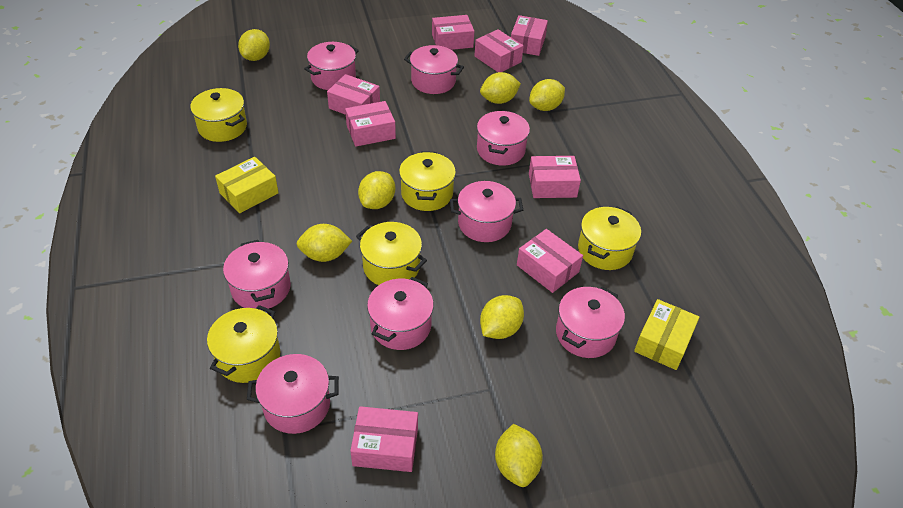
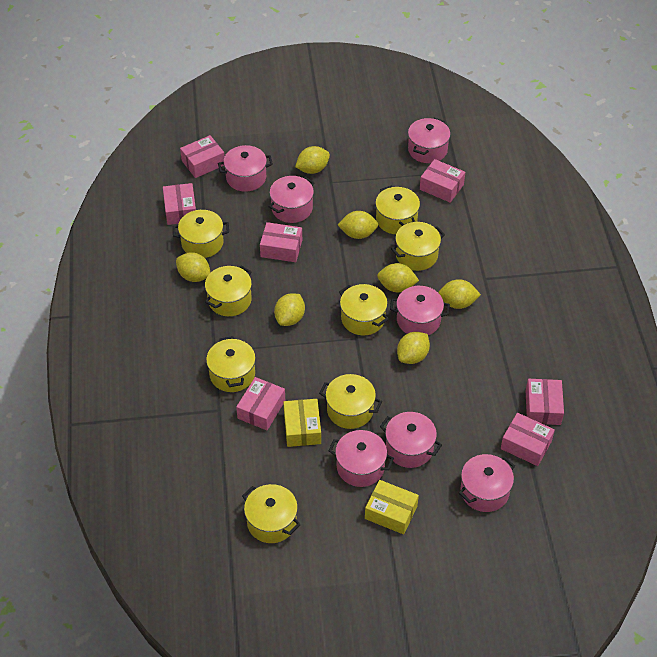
pink box: [327,74,380,115] [345,101,396,147] [350,406,418,472] [432,15,474,50] [474,29,524,72] [511,15,548,56] [517,229,583,293] [529,156,581,198] = 8 -> [163,183,196,225] [180,135,225,178] [236,377,285,430] [260,222,302,262] [420,159,465,203] [501,413,555,466] [526,379,564,425] = 7
pink pot: [223,240,291,310] [247,354,339,434] [304,42,359,90] [367,277,434,350] [404,45,464,94] [450,181,523,242] [477,110,530,166] [556,287,625,358] = 8 -> [218,145,273,192] [269,176,315,223] [329,430,394,487] [380,412,442,468] [390,286,450,335] [408,117,451,163] [459,454,515,512] = 7
yellow pot: [190,88,247,142] [207,305,280,383] [356,222,427,285] [399,151,456,211] [578,206,641,270] = 5 -> [173,210,229,258] [205,266,252,316] [206,336,256,392] [242,484,301,543] [319,374,382,429] [339,284,389,335] [375,186,420,234] [391,222,445,271] = 8

